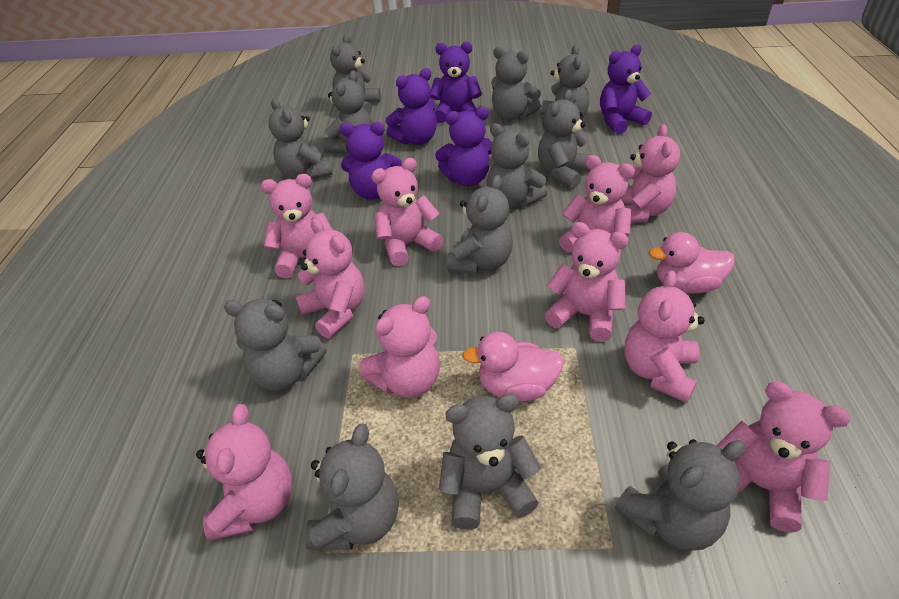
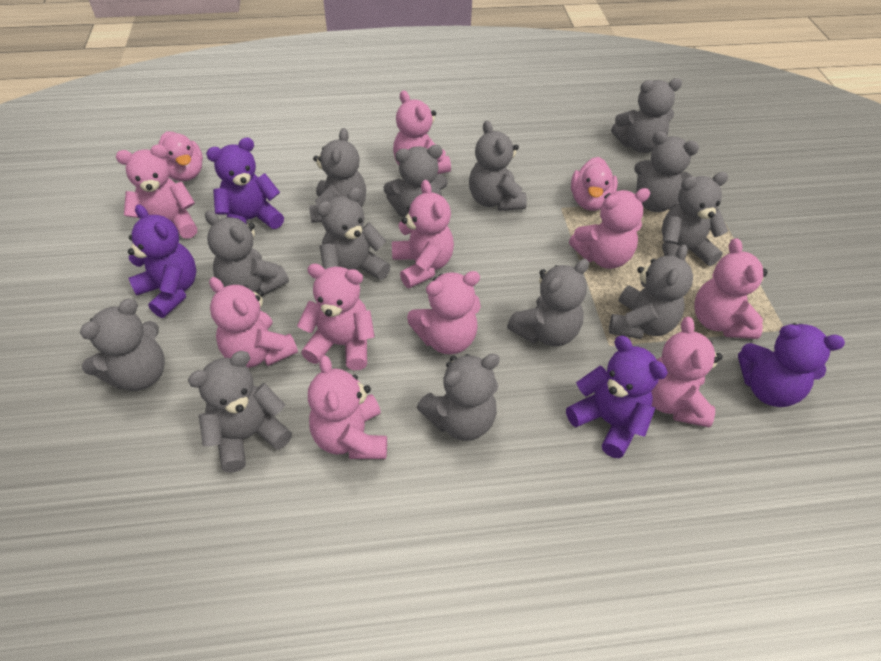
grey teddy bear: [224,299,326,391] [268,99,332,180] [305,423,399,550] [323,70,372,153] [330,34,381,115] [439,394,541,530] [447,175,513,274] [487,123,548,208] [491,47,541,120] [538,90,590,189] [541,45,590,131] [615,439,746,551] = 12 -> [80,299,165,391] [188,351,292,473] [205,211,289,295] [309,128,366,223] [317,188,390,280] [383,145,448,217] [417,354,500,441] [469,120,527,211] [507,259,589,346] [609,244,693,339] [611,78,682,153] [634,131,699,212] [662,172,728,266] = 13
purple teddy bear: [340,122,402,200] [386,68,437,145] [430,42,482,123] [435,107,492,186] [600,45,652,134] = 5 -> [128,204,197,318] [206,137,284,229] [566,336,668,459] [738,323,845,407] = 4

